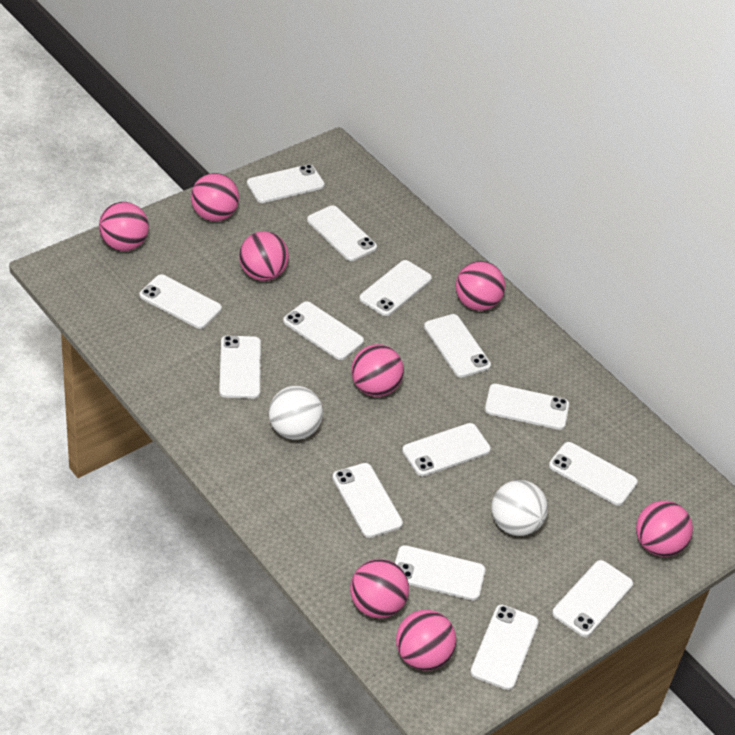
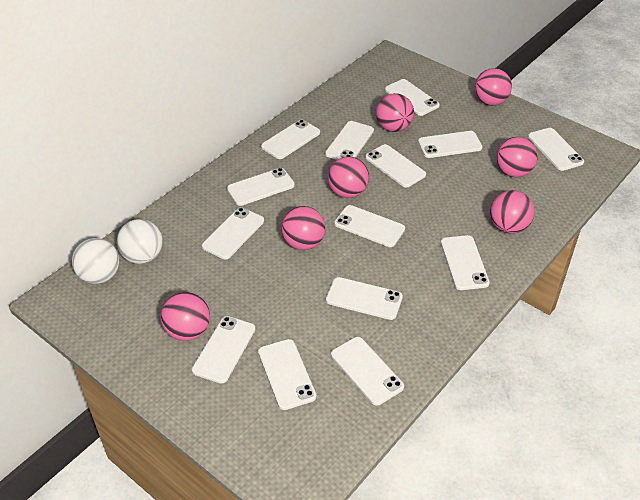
pink ball: [99,202,149,251] [191,173,239,221] [239,231,289,281] [350,559,409,618] [351,344,404,397] [396,610,456,671] [455,261,505,311] [636,501,693,557] = 8 -> [161,292,210,341] [281,206,325,250] [328,157,369,198] [376,93,414,132] [474,68,512,106] [490,190,534,234] [496,137,538,177] = 7

